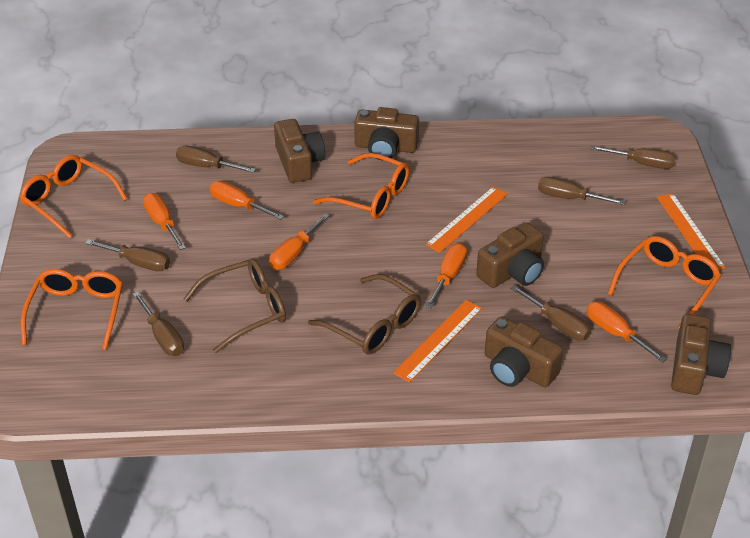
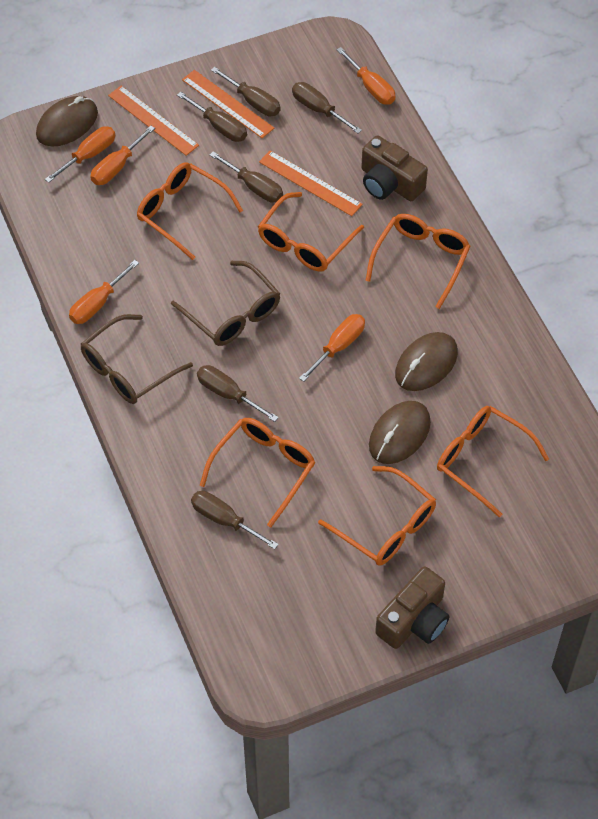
brown camera: [274,119,325,183] [354,107,419,160] [476,222,544,288] [485,316,563,387] [671,314,731,395] = 5 -> [361,135,428,201] [375,566,449,649] = 2
brown mouse: none = 0 -> [36,96,98,146] [369,401,431,464] [395,332,458,391] = 3
orange glasses: [19,155,127,238] [20,269,123,350] [313,153,409,219] [608,236,721,329] = 4 -> [137,162,243,260] [200,418,315,527] [258,192,364,272] [318,466,436,566] [365,214,471,309] [437,406,549,517] = 6

